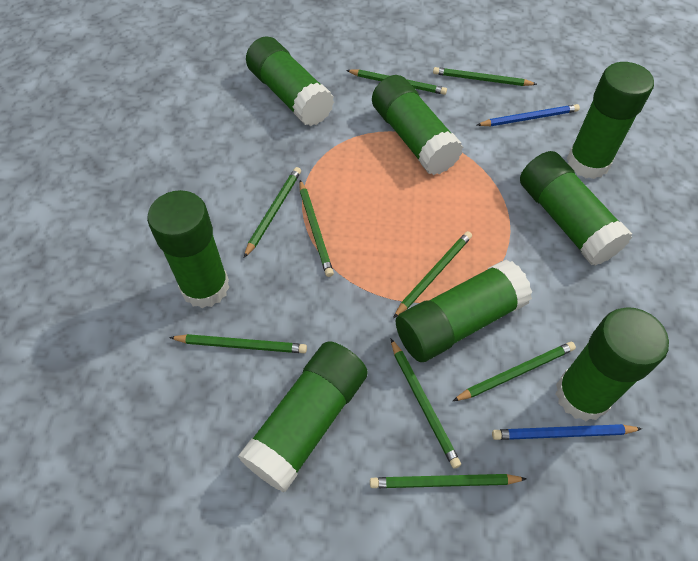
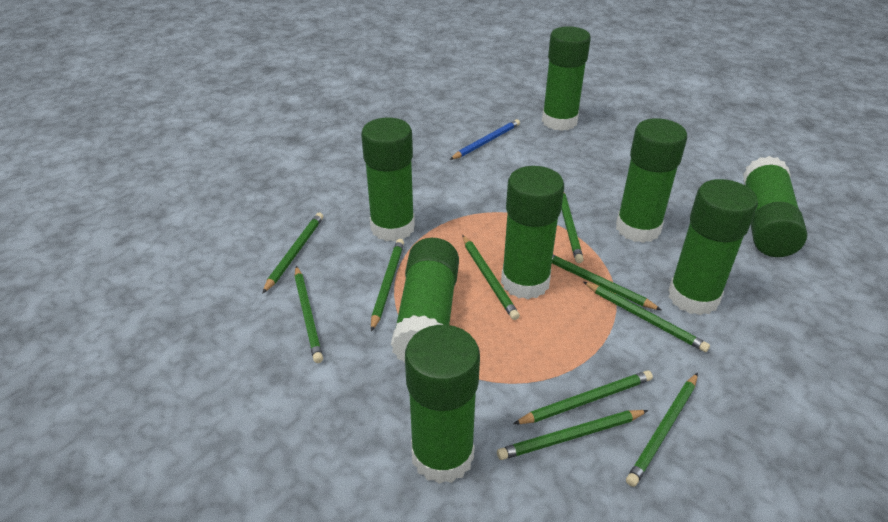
blue pencil: [477,104,580,127] [492,424,642,440] = 2 -> [450,119,520,160] = 1
green pencil: [169,334,307,353] [244,167,301,258] [299,180,334,277] [346,70,447,95] [370,474,527,488] [391,339,461,469] [393,231,472,318] [433,67,537,86] [453,342,576,401] = 9 -> [262,213,323,294] [294,266,323,363] [371,239,404,332] [462,235,520,320] [497,410,648,460] [514,371,653,424] [552,255,662,311] [561,193,584,263] [584,282,710,352] [626,373,698,487] = 10

